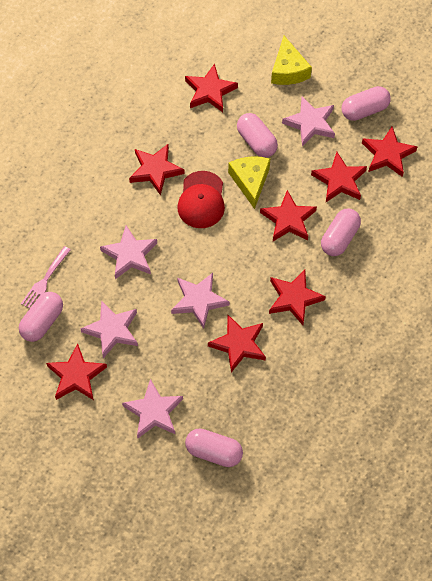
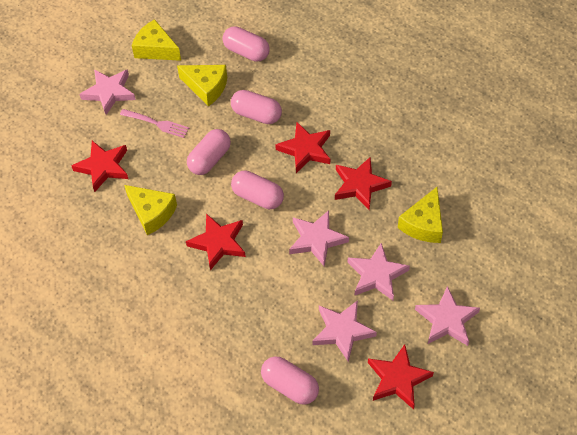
red cap: [177,171,225,228] = 1 -> none = 0
red star: [46,343,107,400] [129,144,185,196] [185,64,238,112] [208,315,266,373] [260,190,317,241] [269,270,326,325] [311,152,367,202] [362,126,418,177] = 8 -> [72,141,128,192] [186,214,246,270] [275,122,330,173] [335,157,392,210] [368,344,434,409] = 5
yellow cheese: [228,156,270,209] [271,36,312,85] = 2 -> [124,185,177,235] [132,19,181,61] [177,65,227,106] [398,187,443,243] = 4

